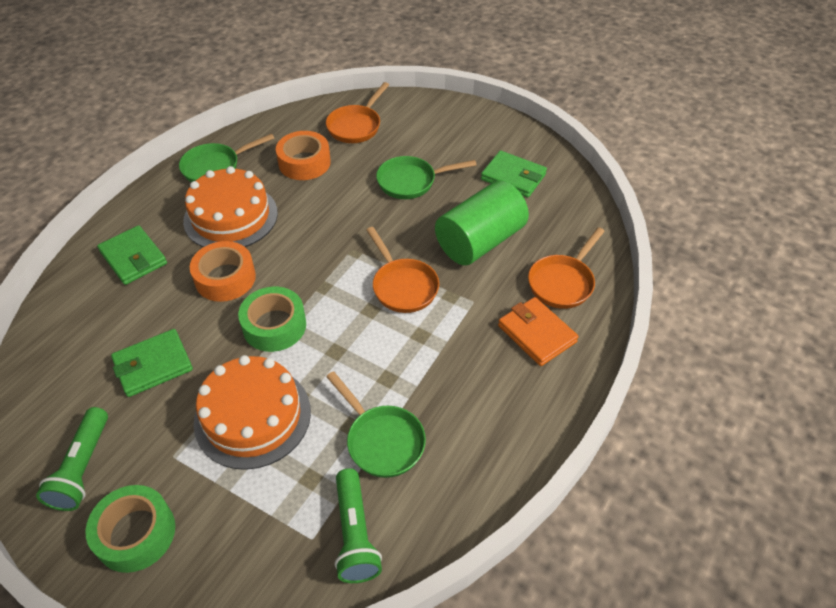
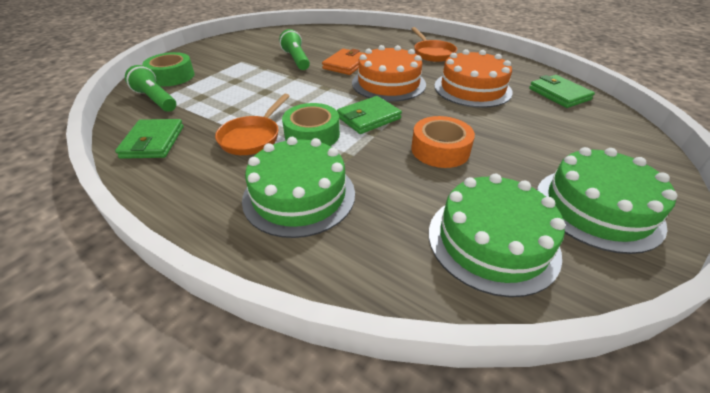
green cake: none = 0 -> [242,137,355,238] [429,174,565,297] [537,147,677,254] = 3
green cylinder: [435,180,529,265] = 1 -> none = 0
green pan: [179,133,275,182] [326,371,426,478] [376,156,477,199] = 3 -> none = 0
orange pan: [326,82,389,143] [366,227,439,313] [528,227,605,309] = 3 -> [215,94,290,155] [411,27,457,62] = 2
orange tape: [190,241,256,302] [276,131,331,180] = 2 -> [411,116,475,168] = 1

